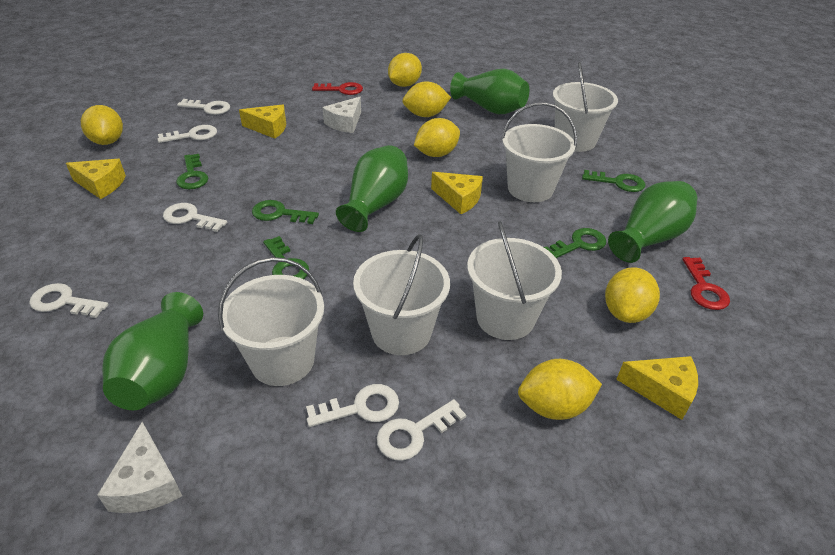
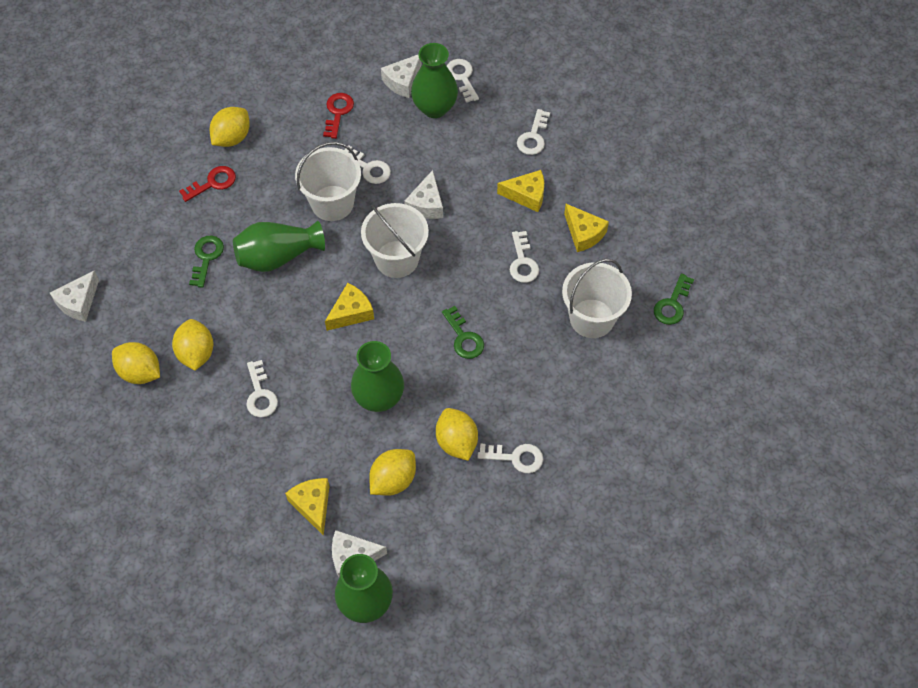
green key: [176,154,209,189] [252,200,319,224] [263,236,309,279] [544,228,606,258] [582,170,646,192] = 5 -> [189,235,224,288] [442,306,484,359] [654,274,694,325] = 3
white bucket: [218,257,324,386] [353,234,450,355] [467,221,562,340] [501,102,577,202] [553,62,618,152] = 5 -> [295,142,361,221] [361,203,429,278] [562,259,632,338] = 3
white cheese: [97,422,182,513] [322,97,361,133] = 2 -> [50,270,99,322] [332,530,387,578] [381,55,422,98] [404,170,443,219] = 4
yellow lemon: [81,105,123,145] [388,53,422,87] [402,82,451,117] [414,118,460,157] [518,359,602,420] [605,267,660,323] = 6 -> [112,342,160,384] [172,319,213,371] [210,107,250,147] [369,449,416,496] [436,408,478,461] = 5

